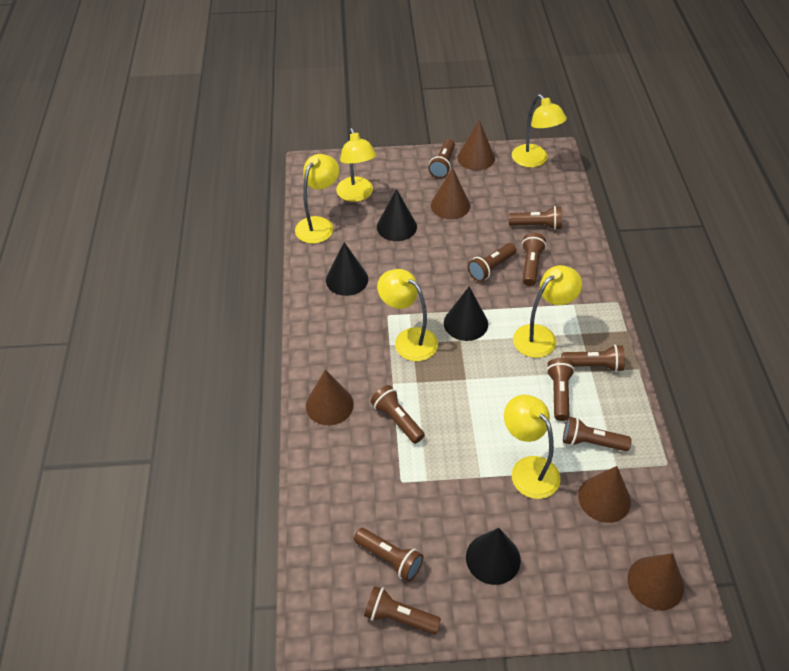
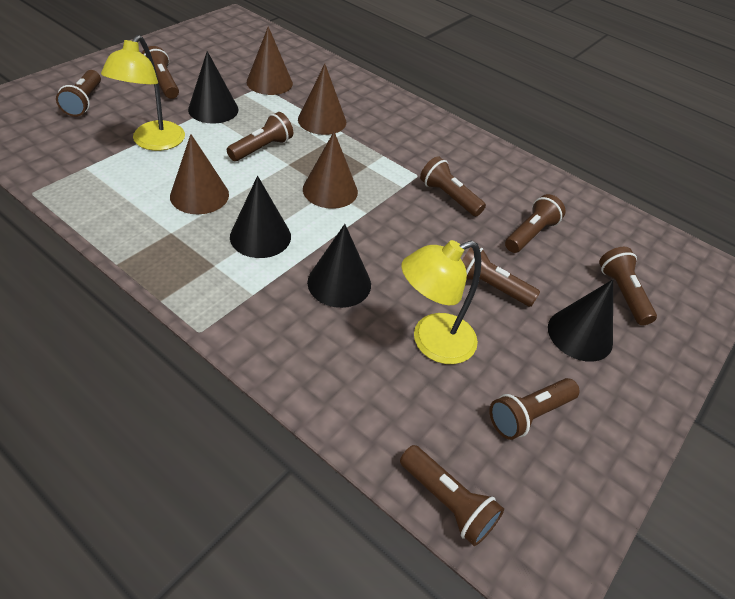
brown cone: [306,370,354,425] [431,167,470,219] [457,120,495,171] [578,466,631,523] [627,553,684,610] = 5 -> [170,134,229,214] [247,26,293,95] [298,64,346,135] [303,132,358,209] = 4
brown flashlight: [354,528,423,582] [364,586,441,635] [371,385,425,444] [428,139,455,178] [468,243,516,281] [509,206,562,230] [522,233,546,286] [547,358,575,421] [562,345,625,372] [563,417,631,451] = 10 -> [56,70,101,117] [142,46,179,99] [227,112,293,161] [400,445,504,546] [420,156,486,216] [462,247,540,307] [489,378,580,440] [505,194,565,253] [599,247,657,325] = 9
yellow lamp: [295,154,339,244] [336,128,376,202] [377,269,438,361] [504,395,560,499] [512,94,567,168] [513,265,582,358] = 6 -> [101,35,185,151] [401,240,481,364] = 2

